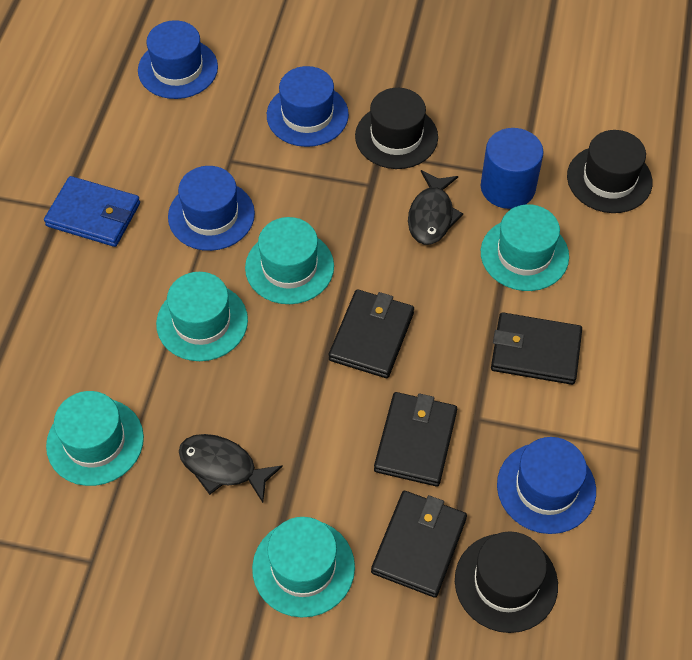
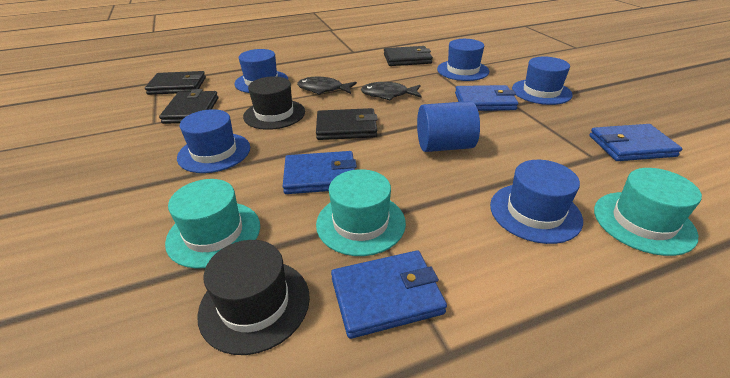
black hat: [355,88,438,169] [455,531,558,633] [567,130,653,213] = 3 -> [197,240,310,355] [243,76,305,130] = 2
blue hat: [138,20,218,99] [168,166,255,251] [267,66,349,147] [497,437,596,534] = 4 -> [177,109,250,173] [234,49,288,93] [437,39,489,81] [490,160,583,244] [512,57,573,105] = 5
blue wallet: [44,176,140,247] = 1 -> [283,151,357,194] [331,250,447,339] [455,85,518,111] [589,124,682,161] = 4
turquoise hat: [46,391,144,486] [156,272,248,361] [245,217,334,304] [252,517,355,617] [481,204,569,291] = 5 -> [165,179,260,269] [316,169,406,256] [594,168,702,256] = 3

